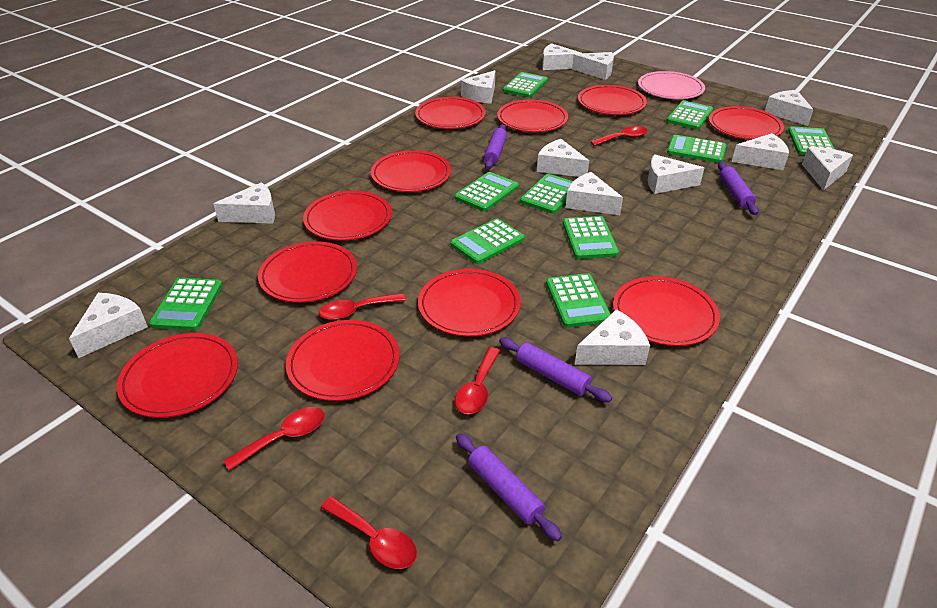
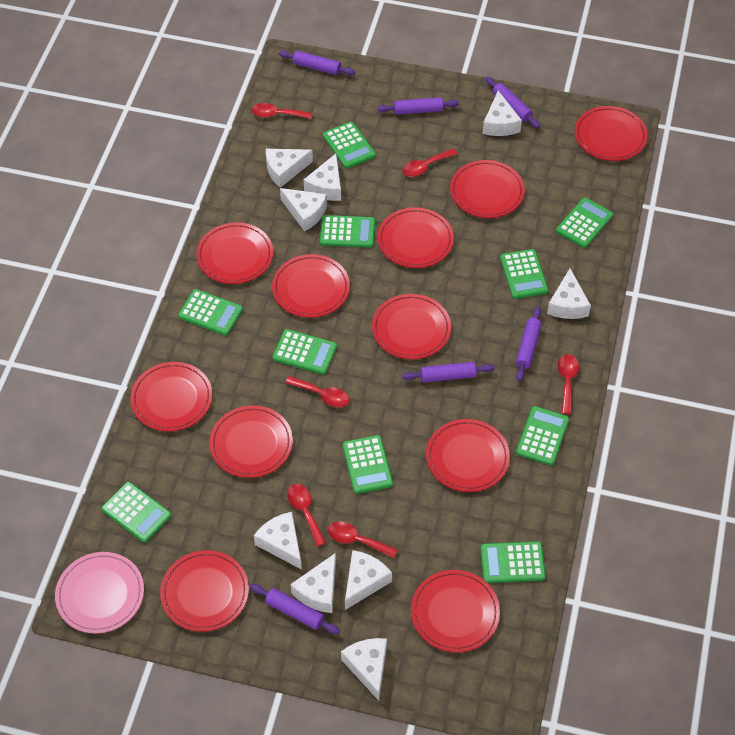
purple rolling pin: [456,433,562,541] [484,125,507,169] [499,337,612,402] [718,162,759,215] = 4 -> [250,584,340,634] [279,51,355,75] [377,97,459,115] [402,362,495,382] [486,77,540,128] [516,306,542,381] = 6
red spoon: [224,407,325,471] [319,293,406,320] [321,496,417,569] [455,347,500,414] [590,126,648,146] = 5 -> [252,103,312,119] [285,376,349,407] [287,484,326,547] [328,521,397,558] [402,149,458,177] [557,354,579,414] = 6
white cheese: [69,293,148,358] [213,182,275,224] [461,70,495,104] [537,139,589,177] [542,43,581,70] [566,172,623,215] [572,52,614,80] [575,309,650,365] [648,154,704,194] [732,133,789,170] [765,90,813,126] [802,147,853,190] = 12 -> [254,512,302,570] [266,149,313,188] [280,188,327,231] [291,553,336,613] [304,154,341,201] [341,638,387,701] [345,550,392,610] [483,91,522,136] [547,269,591,319] = 9

